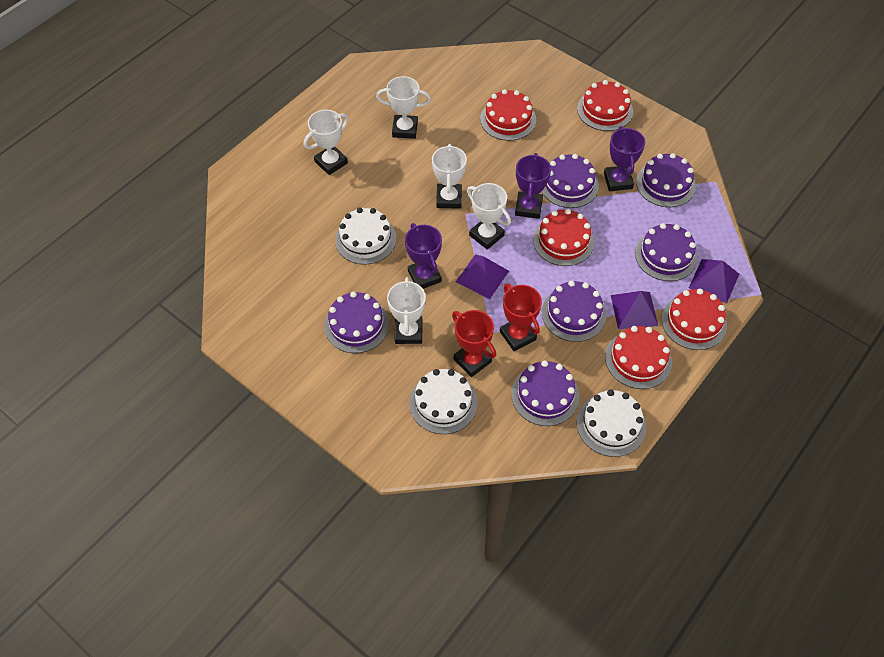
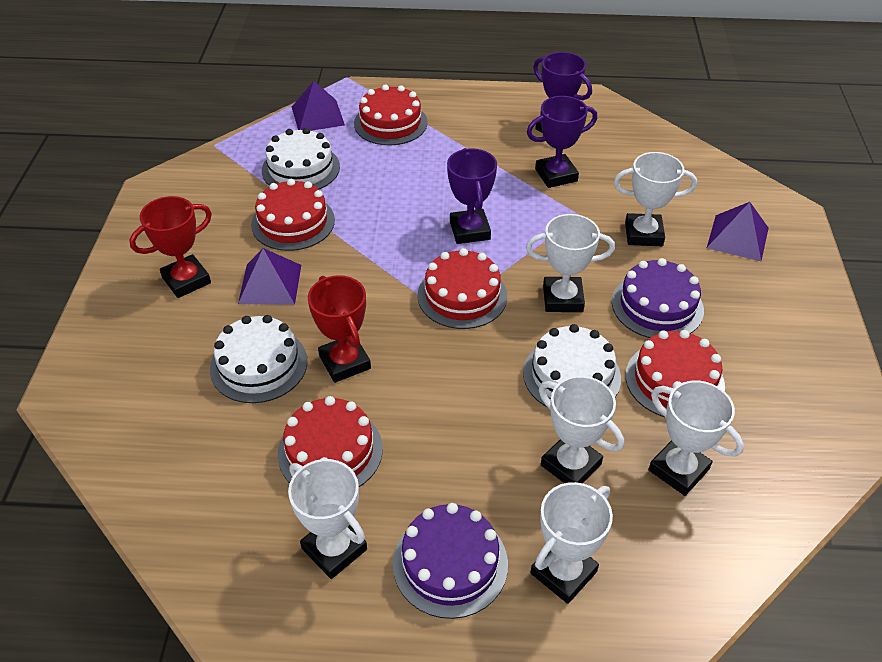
purple cake: [324,291,389,353] [511,360,579,426] [541,154,599,208] [542,281,606,342] [635,223,698,281] [636,153,696,207] = 6 -> [393,503,508,619] [612,258,704,338] = 2
white trophy: [304,110,349,175] [376,76,431,139] [387,277,426,344] [432,144,467,209] [467,183,511,250] = 5 -> [288,459,367,579] [526,214,615,312] [530,482,613,604] [539,376,624,483] [614,152,697,246] [648,381,744,496] = 6

